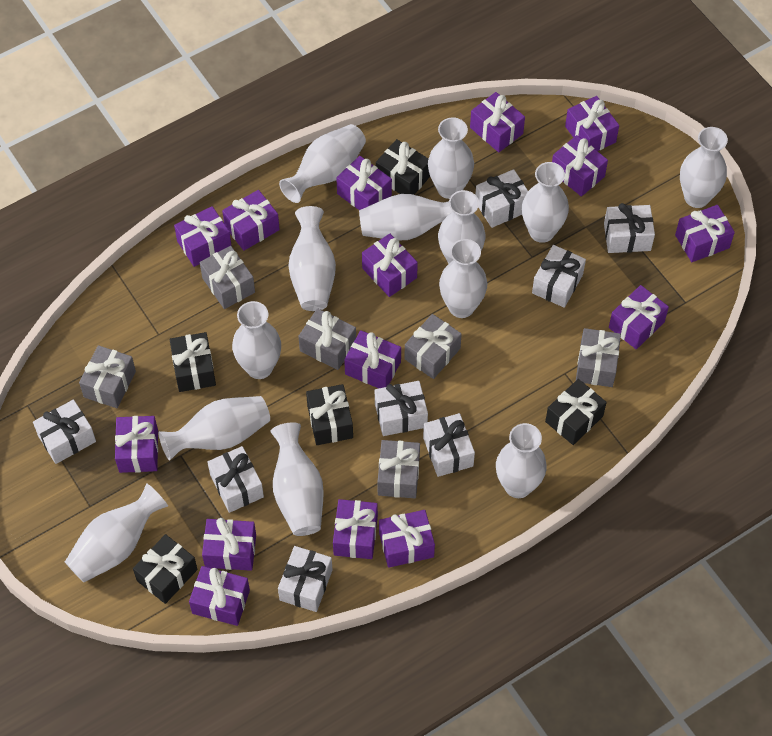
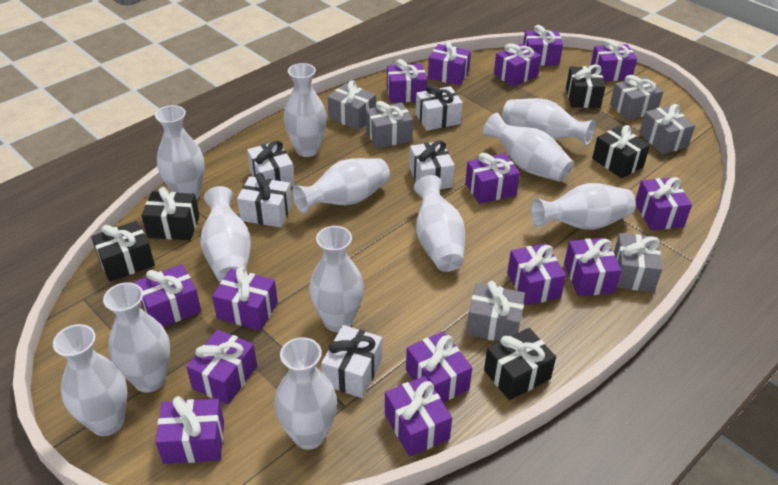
white gift: [33,400,96,464] [207,446,264,513] [278,546,332,612] [375,381,428,436] [423,413,475,477] [475,169,528,228] [532,245,586,308] [604,203,655,253] = 8 -> [237,173,292,228] [247,141,295,187] [321,325,382,398] [409,140,455,189] [415,84,463,131] = 5
white vase: [65,484,168,582] [158,396,270,461] [232,301,281,379] [271,422,324,536] [279,124,366,203] [288,206,336,311] [359,194,453,240] [428,117,474,199] [438,190,485,264] [439,239,487,318] [496,423,547,498] [522,162,569,243] [680,127,728,208] = 13 -> [53,324,127,436] [103,282,170,392] [155,105,204,200] [200,186,251,282] [275,337,337,450] [284,63,327,157] [292,158,390,213] [309,226,364,332] [414,175,465,272] [483,113,574,182] [502,98,596,146] [531,183,636,230] = 12

